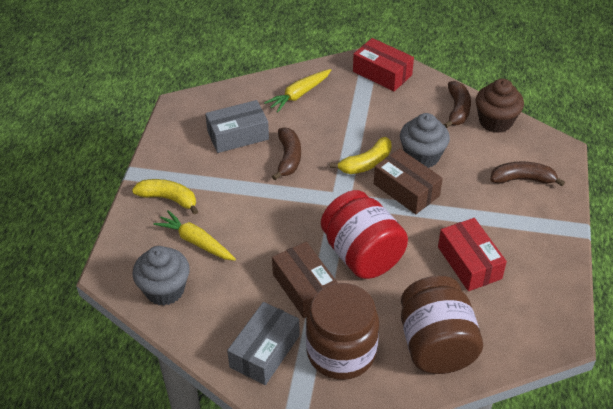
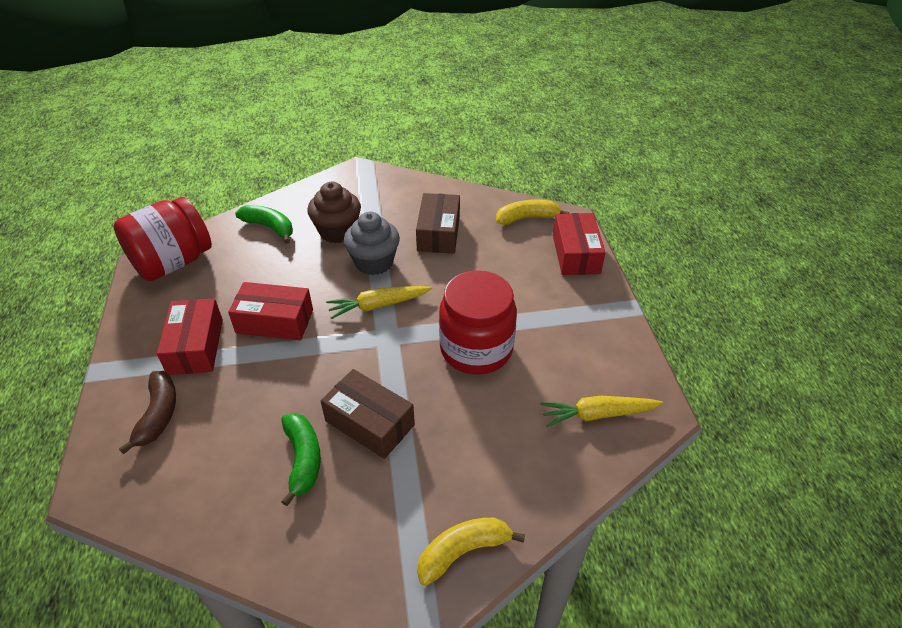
brown banana: [272,127,301,180] [444,81,471,128] [490,161,565,186] = 3 -> [119,371,176,454] = 1
brown jar: [306,283,379,380] [401,276,483,374] = 2 -> none = 0
green banana: none = 0 -> [235,205,293,244] [281,413,321,506] = 2
grey box: [205,100,269,153] [227,302,300,385] = 2 -> none = 0
grey cupcake: [132,246,190,306] [400,113,450,168] = 2 -> [344,212,400,275] = 1
red box: [353,38,414,91] [438,218,507,291] = 2 -> [156,299,223,375] [228,282,313,340] [553,213,606,275] = 3
red jar: [321,190,408,279] = 1 -> [113,197,212,281] [439,270,517,375] = 2

